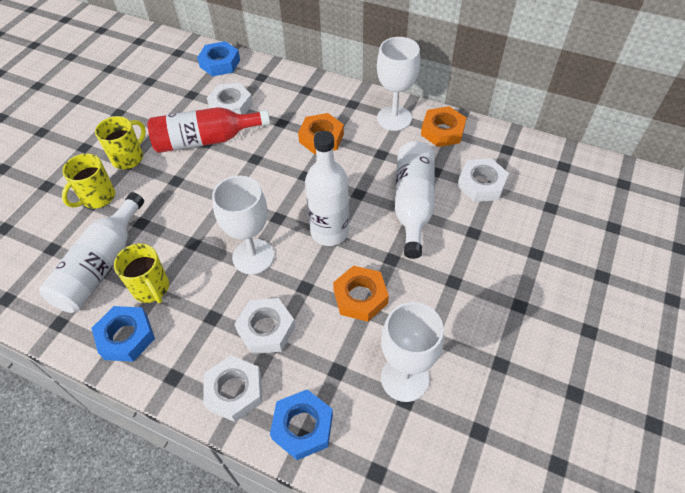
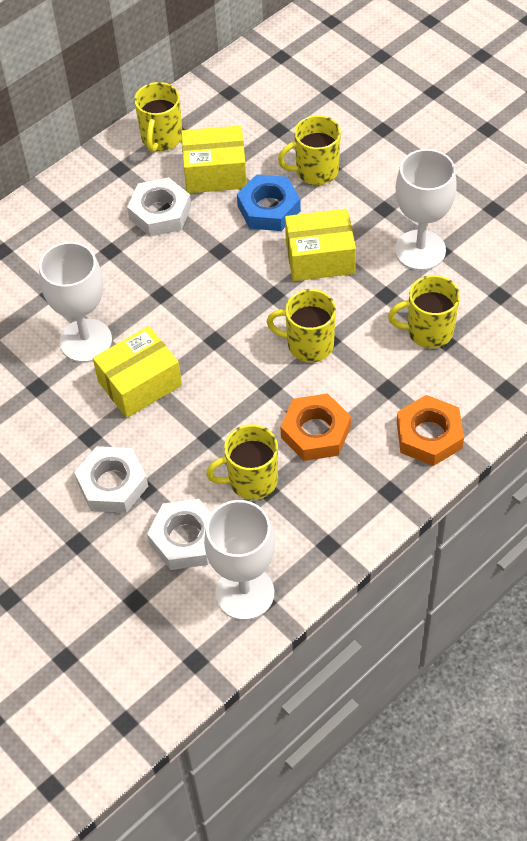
blue nut: [91,306,155,362] [197,41,240,76] [270,390,333,460] = 3 -> [237,174,301,231] = 1
orange nut: [298,113,344,154] [333,266,389,322] [421,106,467,147] = 3 -> [280,393,351,461] [397,395,464,466] = 2
red bottle: [147,107,270,153] = 1 -> none = 0
white bottle: [39,192,144,313] [305,131,349,246] [395,141,435,259] = 3 -> none = 0
white nut: [203,356,262,422] [207,83,253,114] [234,298,295,354] [457,158,509,202] = 4 -> [74,446,148,513] [127,177,191,237] [147,499,211,570] = 3
yellow box: none = 0 -> [93,326,182,418] [181,126,247,193] [285,209,356,281] = 3
yellow mug: [62,153,115,209] [95,116,146,170] [114,243,169,303] = 3 -> [134,82,182,152] [206,424,278,500] [267,289,336,362] [278,115,341,185] [388,275,460,348] = 5

